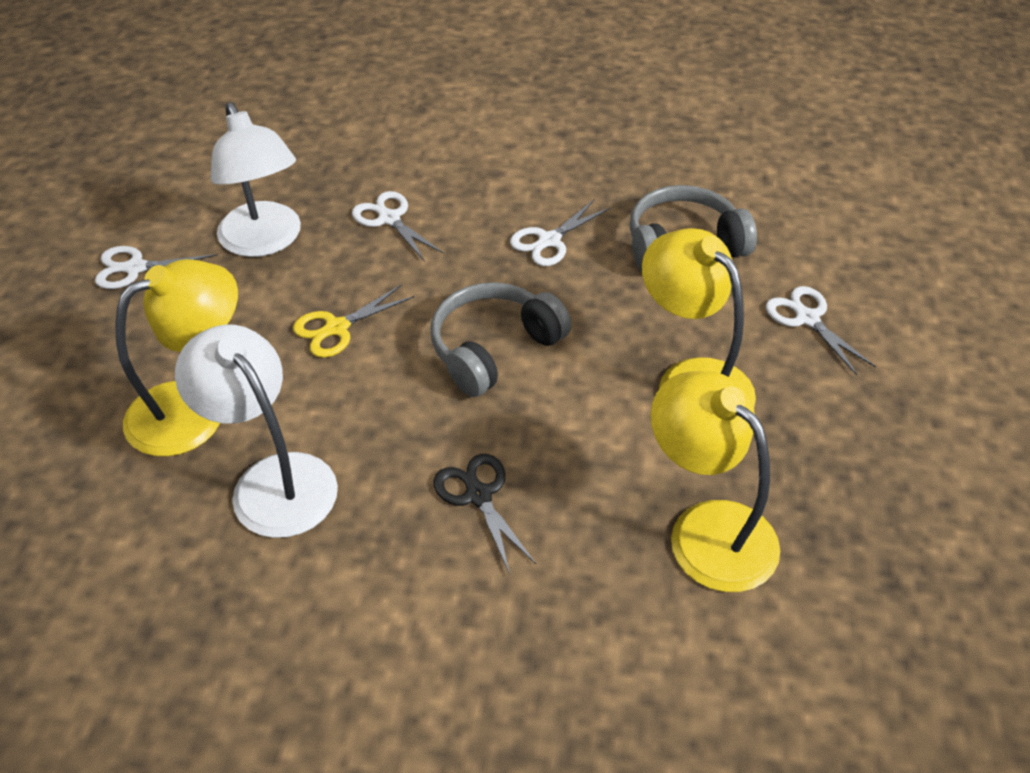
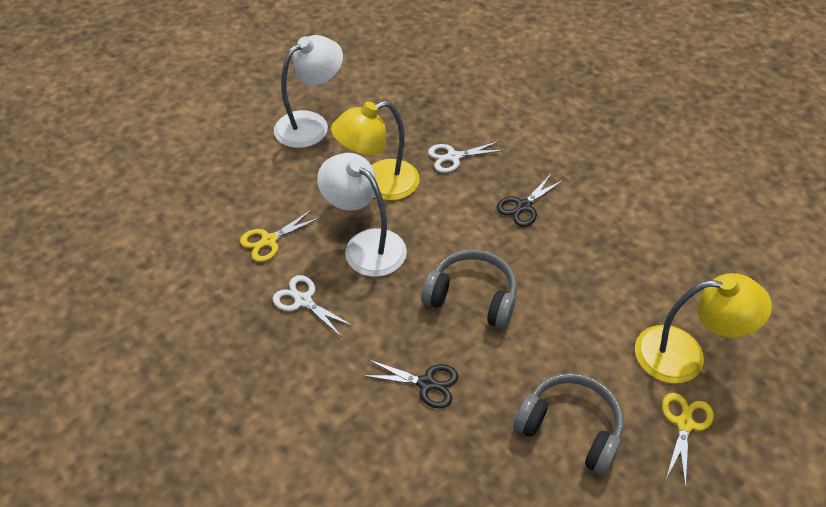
black scissors: [433,454,536,574] = 1 -> [362,359,459,409] [497,174,564,227] = 2
white scissors: [95,246,218,289] [352,191,444,262] [510,200,610,266] [766,286,876,375] = 4 -> [273,275,353,337] [428,141,505,173] = 2
yellow lamp: [115,259,238,457] [642,228,756,407] [651,371,780,592] = 3 -> [331,101,420,201] [635,273,772,384] = 2
yellow scissors: [293,284,414,358] = 1 -> [240,209,320,262] [662,393,714,488] = 2

